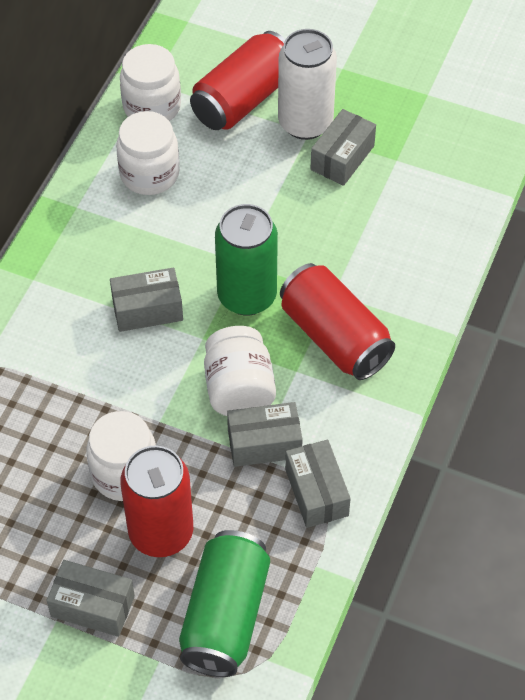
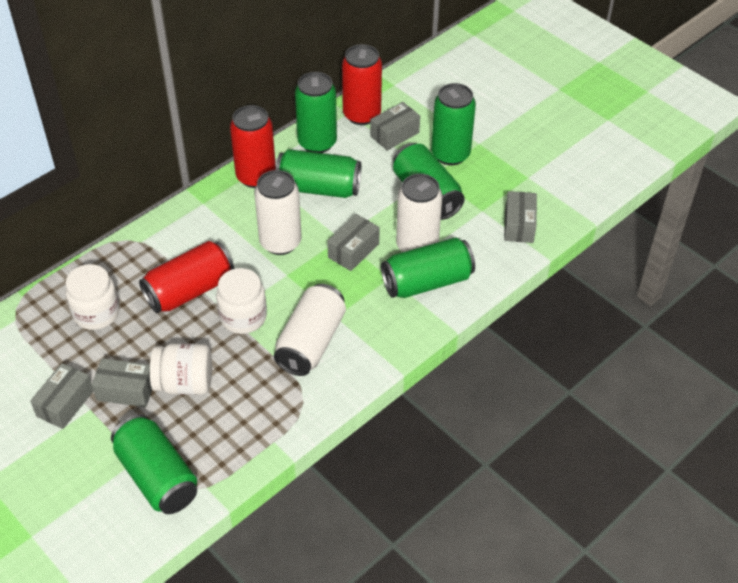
green can: [179,530,270,677] [215,204,278,315] = 2 -> [111,414,197,514] [276,149,361,198] [295,72,337,153] [381,237,475,298] [393,143,465,220] [431,83,476,165] = 6
white can: [278,29,337,140] = 1 -> [254,170,302,255] [274,284,346,376] [396,174,442,252] = 3
white jar: [86,411,156,501] [116,111,180,195] [120,44,181,121] [204,326,276,416] = 4 -> [65,264,120,330] [150,343,212,395] [216,268,267,334] = 3

